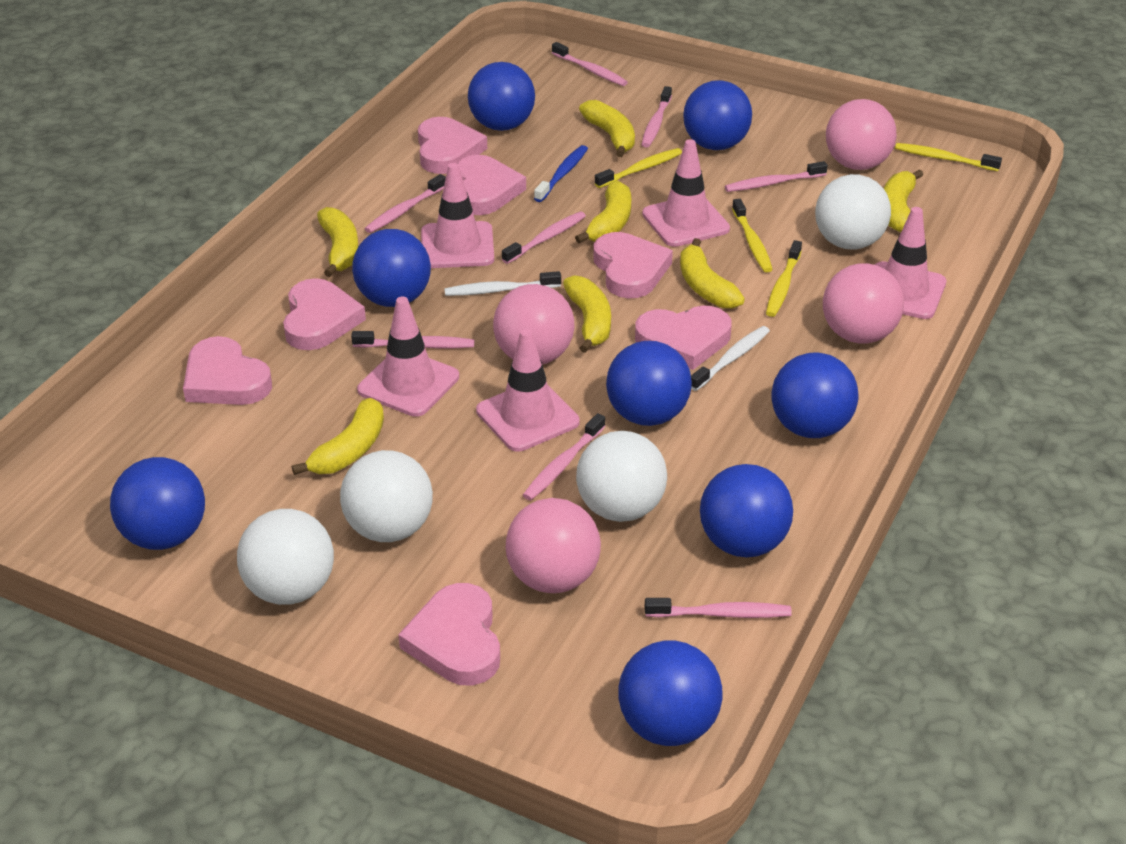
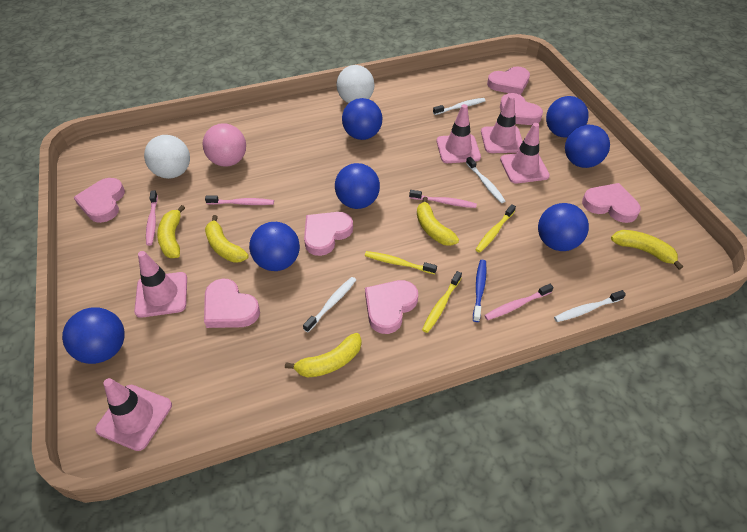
blue ball: [110,457,205,550] [352,229,431,307] [468,62,535,131] [606,341,692,426] [618,641,722,746] [683,80,752,150] [700,464,793,557] [771,352,858,438] = 8 -> [62,307,125,364] [249,222,300,271] [335,163,380,209] [342,98,382,140] [538,203,589,251] [546,96,589,138] [565,125,610,168] = 7
pink ball: [493,284,574,365] [506,498,601,593] [823,263,904,343] [826,99,897,170] = 4 -> [202,123,246,167] = 1
pink toothbrush: [351,331,474,348] [365,174,446,233] [502,212,586,264] [523,413,606,500] [552,42,628,86] [641,86,672,147] [645,598,792,618] [725,161,828,192] = 8 -> [146,190,158,246] [205,195,274,205] [409,190,477,208] [484,284,554,320] = 4
white ball: [237,509,334,605] [340,450,433,542] [576,431,667,522] [815,174,891,250] = 4 -> [144,135,190,179] [336,65,374,103] = 2
white toothbrush: [444,271,561,296] [691,326,770,391] = 2 -> [303,277,356,332] [433,98,486,115] [466,157,505,203] [554,290,626,322] = 4
yellow banana: [292,398,384,475] [317,207,358,277] [563,275,611,353] [575,181,631,243] [579,100,635,157] [680,238,745,309] [884,169,923,232] = 7 -> [157,205,185,258] [205,215,249,263] [285,333,362,378] [417,197,459,246] [611,230,683,270] = 5
yellow toothbrush: [595,148,682,188] [732,199,773,272] [766,240,802,317] [895,143,1002,171] = 4 -> [365,251,437,274] [422,271,462,333] [475,204,516,253] = 3

